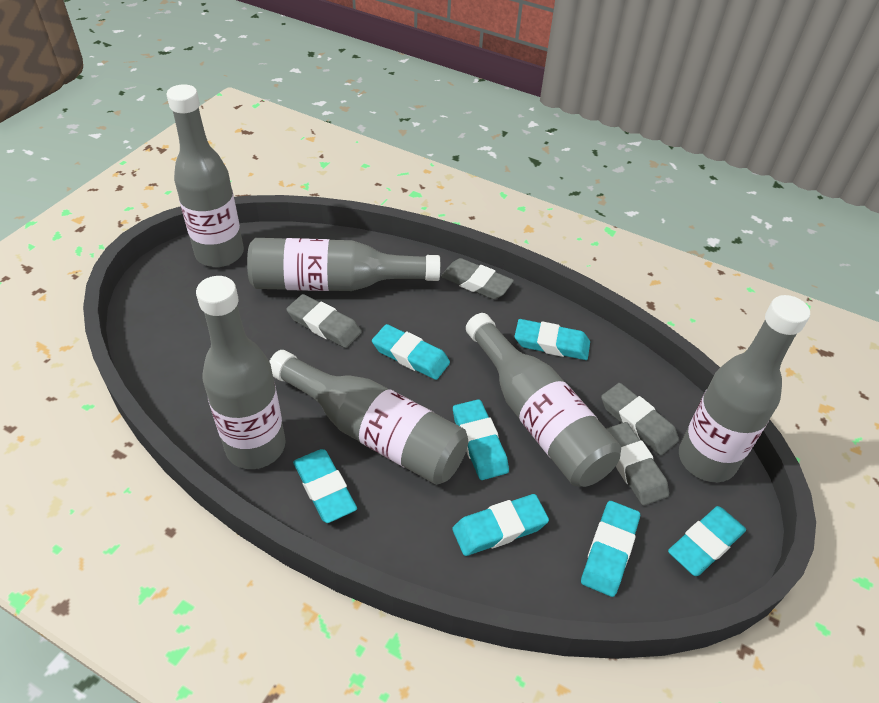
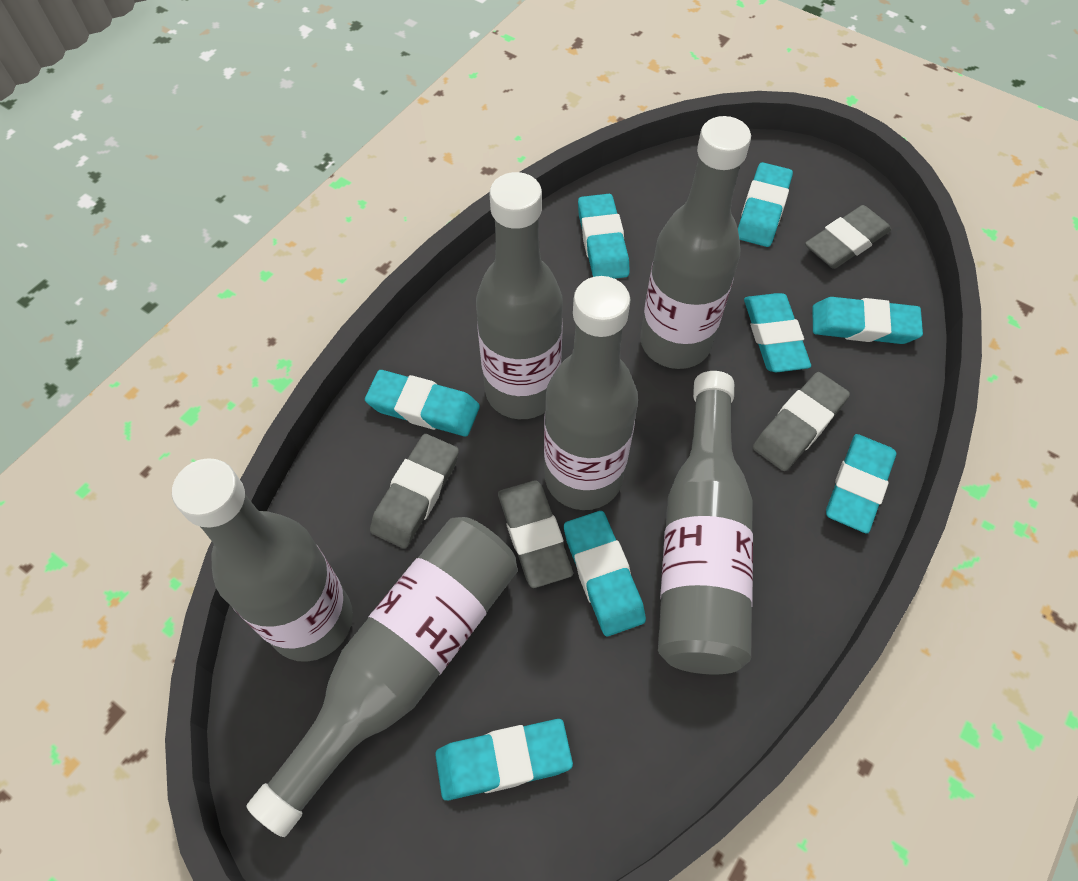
turquoise eraser: [293,449,357,523] [372,324,450,380] [452,494,549,556] [453,399,509,480] [514,319,590,360] [581,501,640,597] [668,506,746,576] = 7 -> [365,370,480,436] [435,719,573,800] [564,511,646,636] [578,194,630,279] [738,162,793,247] [744,293,811,373] [812,297,923,344] [826,434,896,534] = 8

